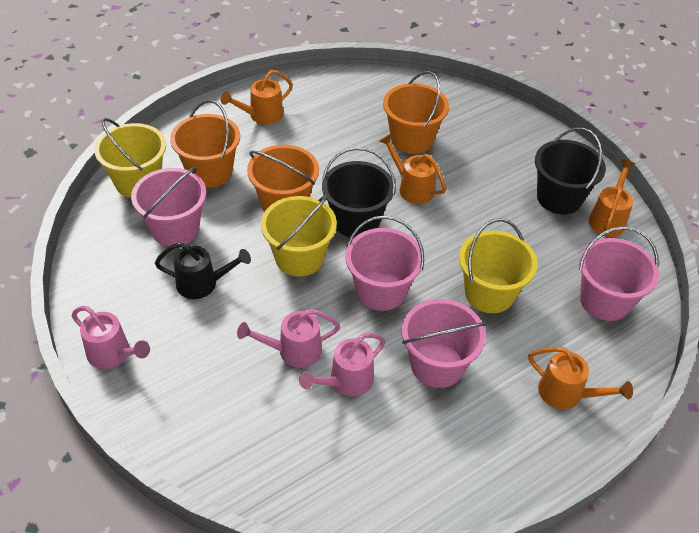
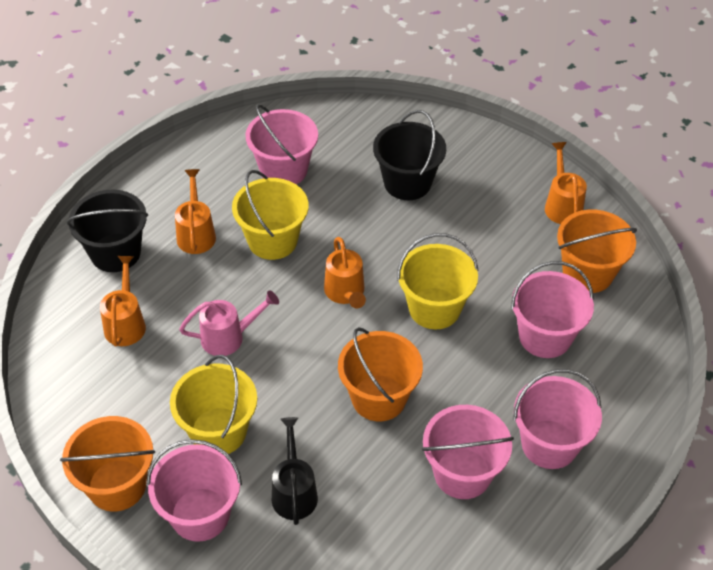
pink bucket: [131,167,206,246] [345,216,424,311] [402,299,487,388] [579,226,659,321] = 4 -> [147,439,242,542] [245,104,318,184] [422,405,514,499] [511,261,594,358] [513,369,602,469] = 5
pink watering can: [72,306,150,369] [237,309,340,368] [299,333,386,397] = 3 -> [179,290,279,356] = 1

